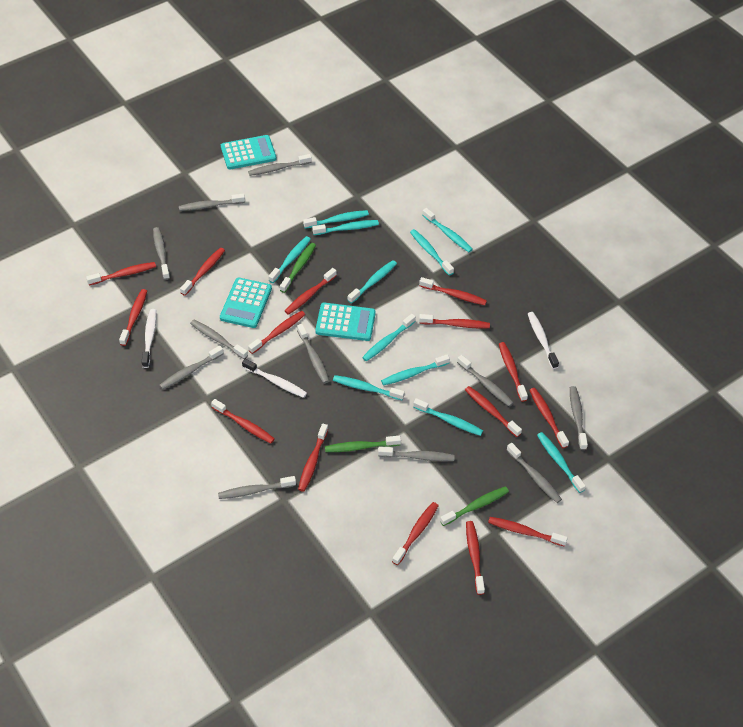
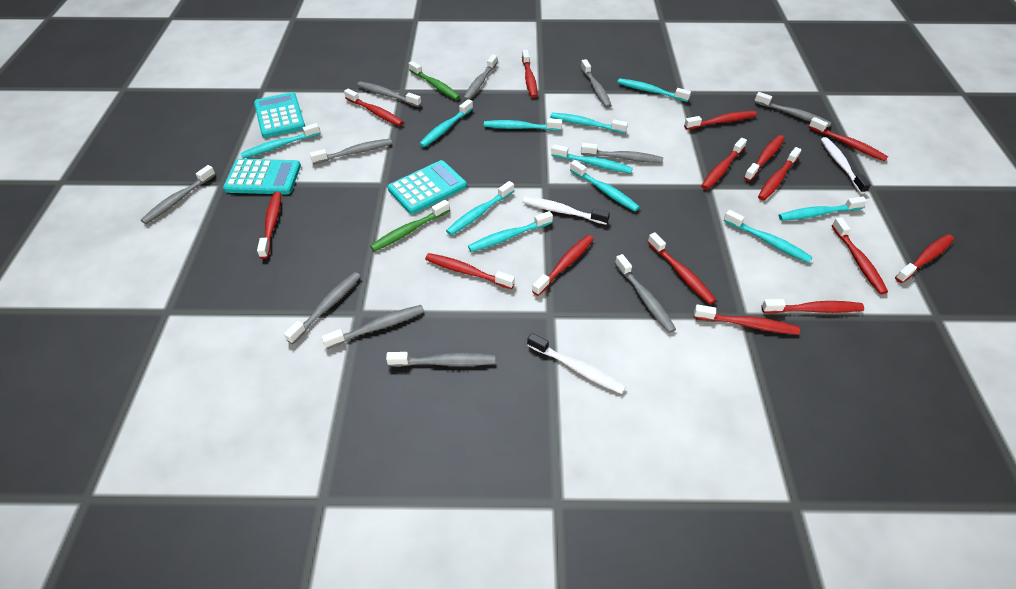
green toothbrush: [280,243,316,293] [325,436,401,452] [440,486,509,526] = 3 -> [370,200,450,251] [408,61,460,100] = 2

